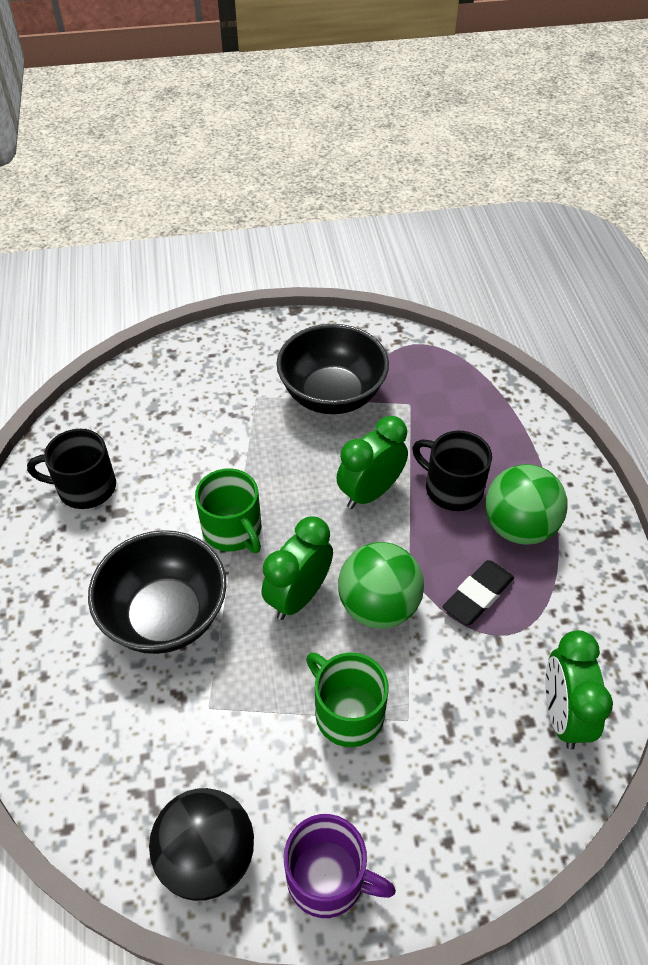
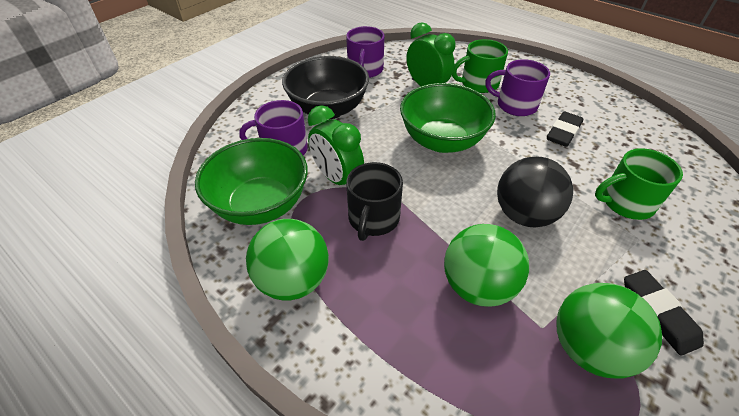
black bowl: [88,530,227,654] [277,324,389,414] = 2 -> [282,56,369,120] = 1
black eraser: [443,560,514,625] = 1 -> [547,111,584,147] [624,270,704,356] = 2
black mug: [27,429,116,509] [412,431,492,511] = 2 -> [346,162,403,241] = 1
green ball: [338,542,424,629] [485,464,567,545] = 2 -> [246,219,329,300] [444,224,529,307] [556,283,662,379] = 3
green bowl: none = 0 -> [195,138,308,225] [400,83,496,153] = 2
green clock: [262,517,333,620] [336,416,408,509] [545,630,613,750] = 3 -> [308,105,364,185] [407,22,456,86] = 2
purple mug: [284,814,396,918] = 1 -> [239,100,308,156] [346,26,384,78] [485,59,550,116] = 3

